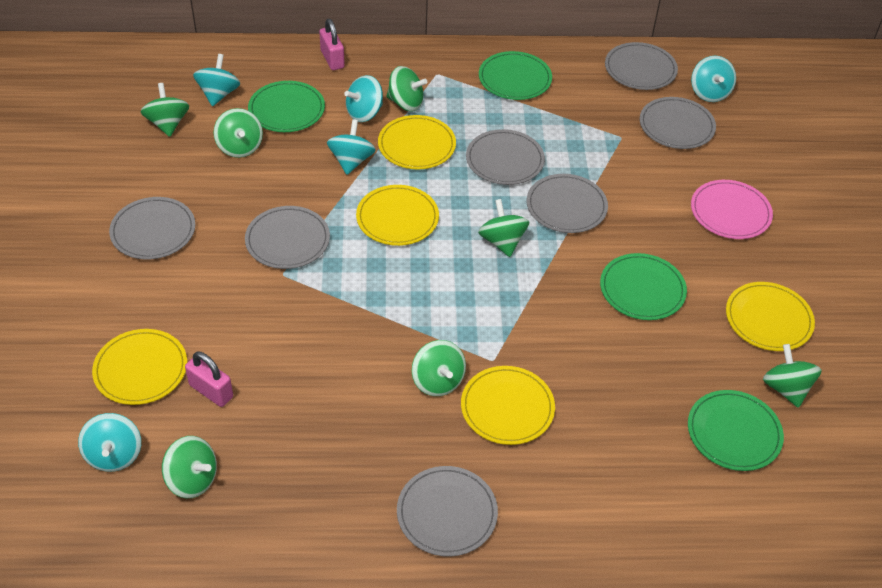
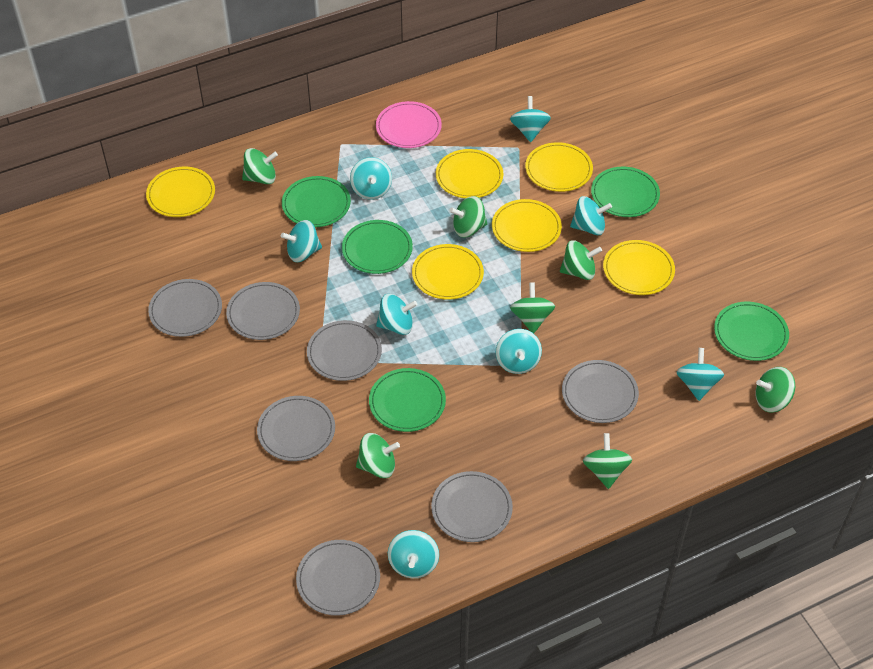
green plate: [248,81,325,132] [479,51,552,100] [600,253,687,320] [688,390,784,471] = 4 -> [282,176,351,227] [342,220,413,274] [369,368,446,432] [591,167,660,217] [714,302,789,361] = 5
pink padlock: [185,351,233,407] [319,19,345,70] = 2 -> none = 0
turquoise spinning top: [78,413,141,472] [193,54,240,106] [327,119,376,175] [344,75,383,122] [691,56,736,102] = 5 -> [281,220,322,262] [350,157,392,200] [376,294,417,335] [388,530,439,578] [496,329,542,374] [510,96,551,142] [570,196,612,235] [677,348,724,401] = 8
yellow plate: [92,329,187,405] [356,185,439,246] [378,115,456,169] [461,366,555,445] [726,282,815,351] = 5 -> [146,167,215,217] [412,244,484,300] [436,149,503,198] [492,199,562,252] [525,142,593,192] [603,240,675,295] = 6

